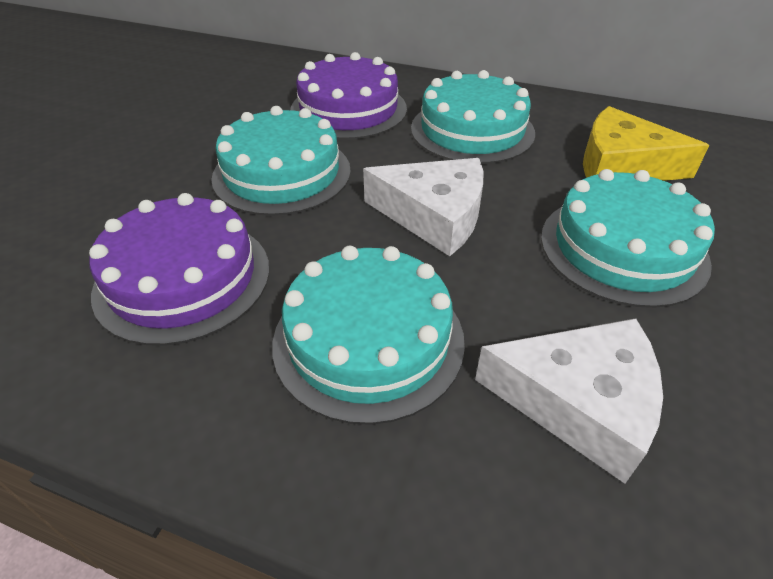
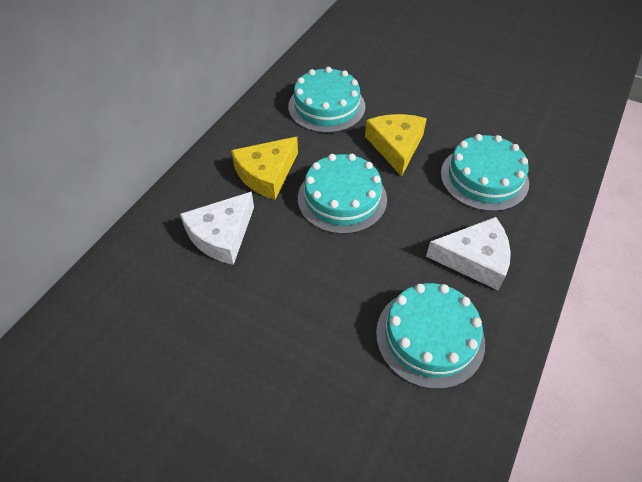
purple cake: [89,193,270,346] [290,52,407,139] = 2 -> none = 0
yellow cheese: [583,106,709,181] = 1 -> [231,137,298,200] [365,114,427,177] = 2

